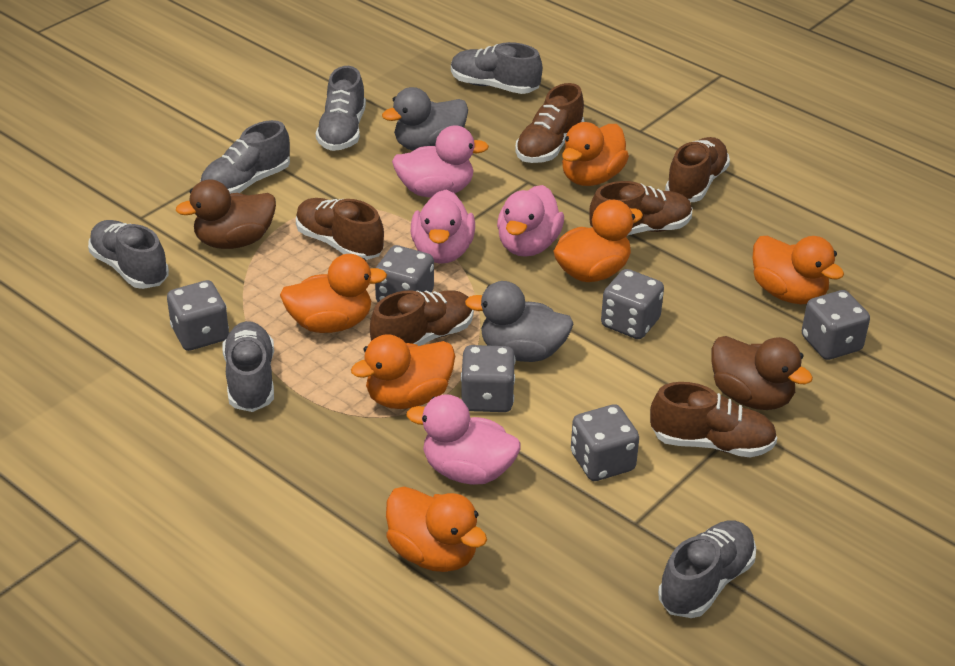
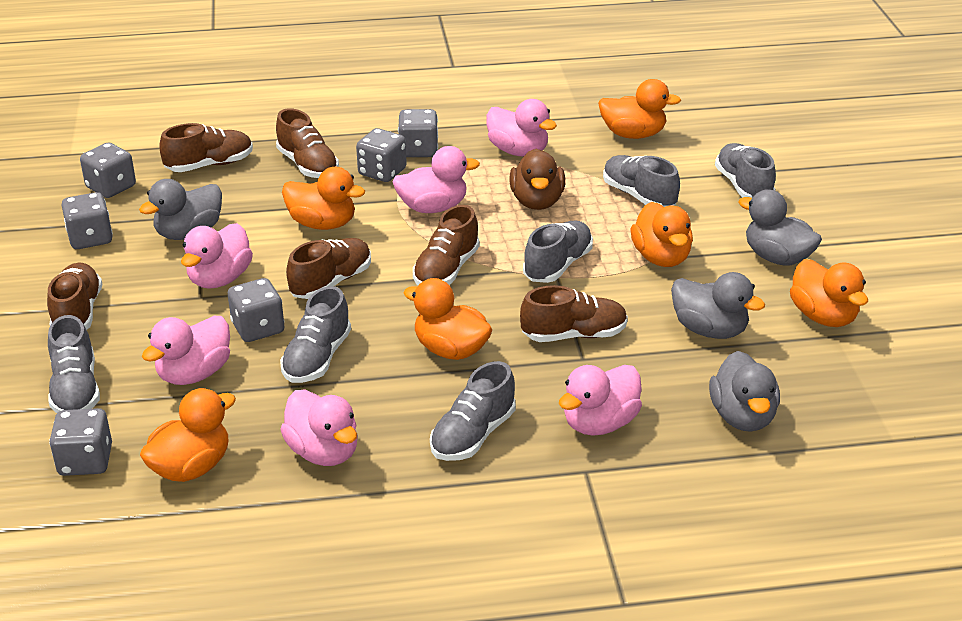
brown duck: [176,179,276,249] [711,336,813,410] = 2 -> [509,149,565,210] = 1
grey duck: [382,87,468,151] [465,281,574,362] = 2 -> [139,179,222,240] [671,272,765,339] [709,351,780,432] [738,189,822,266] = 4
pink duck: [392,126,489,198] [407,394,521,485] [411,190,475,264] [497,185,564,257] = 4 -> [142,316,230,385] [181,223,253,289] [280,390,358,466] [392,146,480,213] [486,99,557,156] [559,365,642,436] = 6

